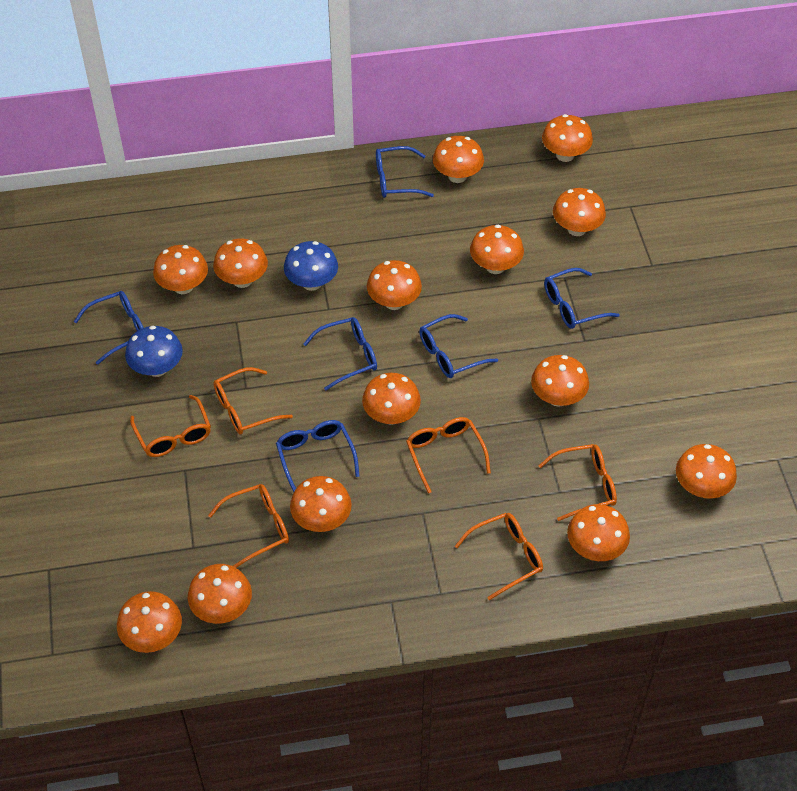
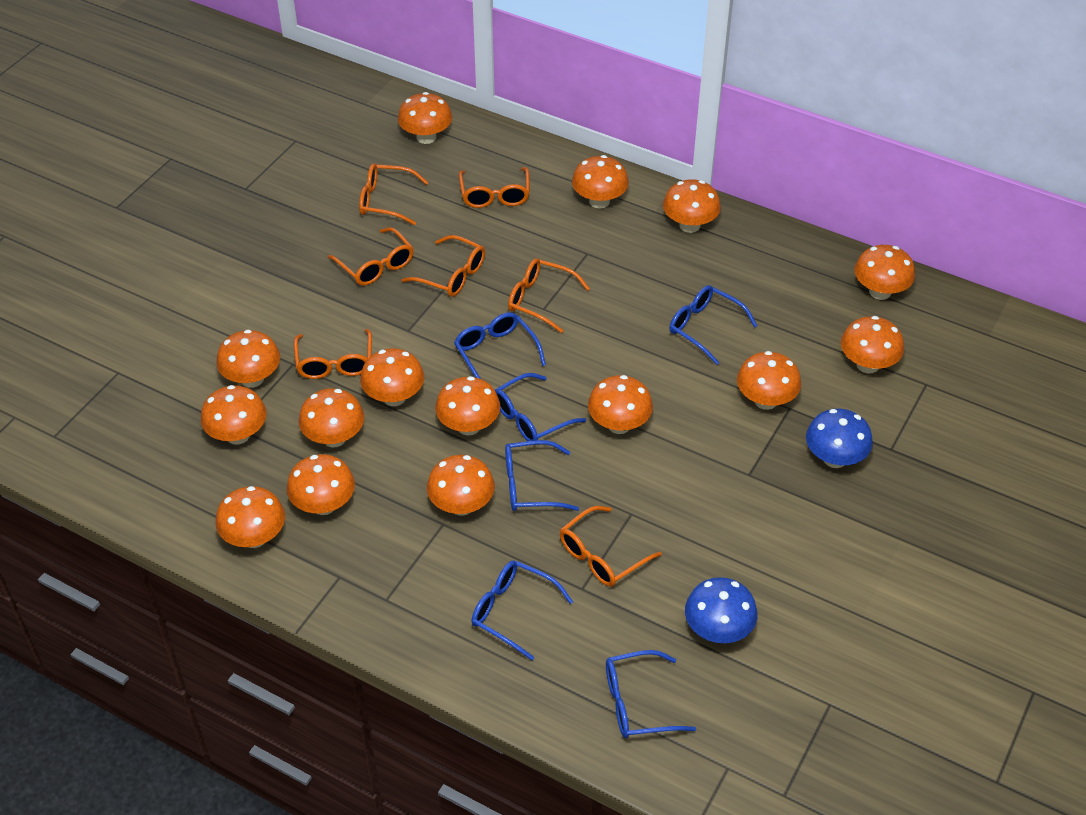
orange glasses: [130,395,211,457] [208,484,289,568] [214,367,293,435] [406,417,491,493] [455,513,543,600] [538,444,617,521] = 6 -> [294,329,372,379] [328,227,414,286] [359,163,429,225] [401,235,485,297] [459,167,530,208] [508,258,590,333] [560,506,662,587] = 7
orange mushroom: [117,591,182,653] [153,245,208,294] [188,564,252,624] [213,239,268,288] [290,476,352,532] [362,373,421,425] [367,260,422,310] [433,136,484,183] [470,225,524,274] [531,355,589,407] [542,114,593,162] [553,188,606,236] [567,504,630,561] [676,444,737,499] = 14 -> [201,385,267,444] [216,330,280,388] [216,486,285,548] [287,454,355,515] [299,388,364,447] [360,348,424,406] [398,92,452,144] [427,455,495,516] [435,376,501,435] [572,155,629,208] [588,375,653,434] [663,179,721,233] [737,351,801,410] [841,316,904,373] [854,245,915,300] = 15

